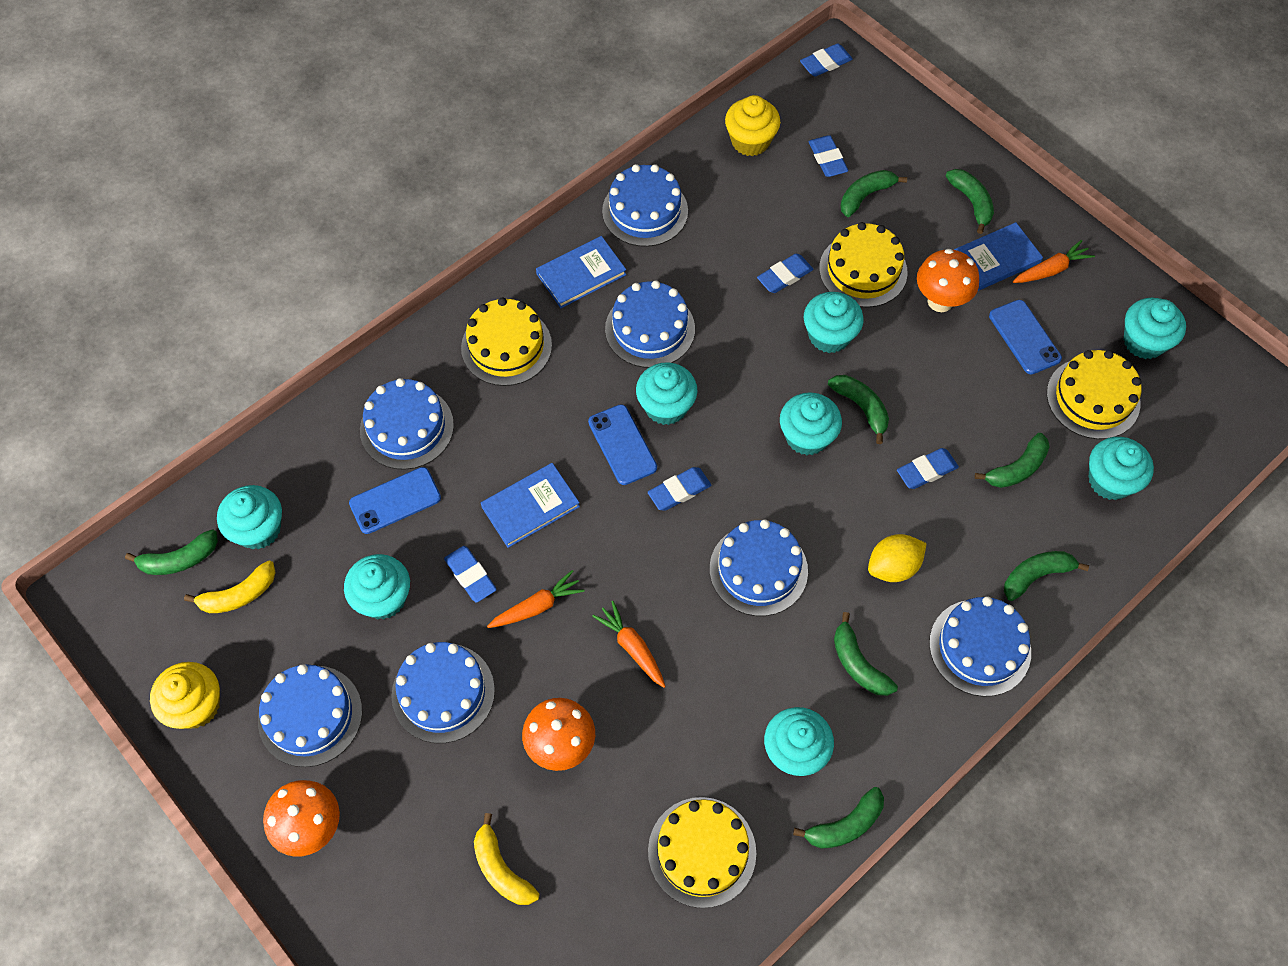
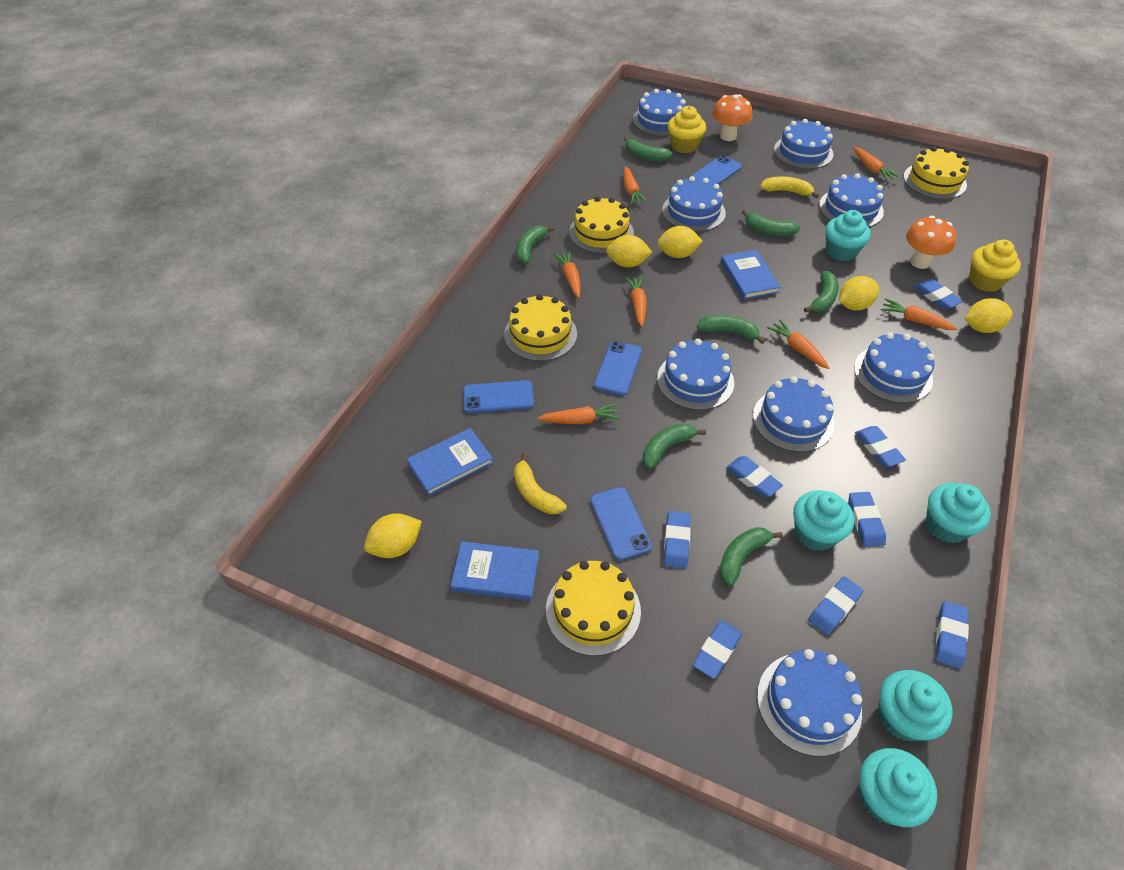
blue cake: [258,664,362,767] [360,378,454,470] [391,642,495,743] [602,164,688,247] [605,281,695,368] [710,519,808,616] [929,596,1031,697] = 7 -> [633,89,686,136] [657,339,734,410] [662,176,726,232] [753,376,834,452] [757,649,862,756] [774,119,833,169] [819,173,884,227] [854,332,935,403] = 8
blue eraser: [444,546,497,603] [648,467,711,511] [757,254,813,293] [800,43,853,77] [808,135,848,177] [897,448,959,489] = 6 -> [664,511,691,569] [693,620,742,679] [726,456,783,497] [808,576,863,635] [849,492,886,547] [855,426,906,467] [914,279,963,309] [936,601,969,668] = 8
blue phone: [349,467,441,534] [588,404,657,485] [989,300,1062,374] = 3 -> [463,381,534,413] [590,487,652,561] [594,341,642,396] [692,155,742,185] = 4
green banana: [125,529,218,575] [793,787,884,849] [828,375,889,444] [834,612,898,696] [840,170,907,217] [946,169,994,234] [975,433,1049,488] [1004,551,1089,601] = 8 -> [516,226,554,264] [624,136,673,161] [642,423,706,469] [697,315,765,344] [719,527,783,586] [742,210,800,236] [804,271,839,313] = 7
orange carrot: [487,570,585,628] [592,601,666,688] [1013,240,1095,283] = 3 -> [538,403,621,424] [553,251,580,298] [624,166,647,205] [625,276,647,327] [767,319,829,369] [853,147,900,181] [881,298,958,330] = 7
orange mushroom: [263,780,340,857] [522,698,595,771] [917,249,979,312] = 3 -> [712,94,752,141] [906,216,956,269] = 2
turquoise cupcake: [217,485,282,549] [344,554,410,619] [636,362,697,425] [764,707,834,776] [780,392,842,455] [804,292,864,353] [1089,437,1154,500] [1123,298,1186,359] = 8 -> [793,490,854,551] [825,210,871,261] [859,748,937,827] [878,670,953,741] [926,483,991,543] = 5
yellow lemon: [868,534,927,582] = 1 -> [364,514,422,558] [606,235,652,267] [657,226,703,258] [839,276,879,310] [965,298,1013,333] = 5

